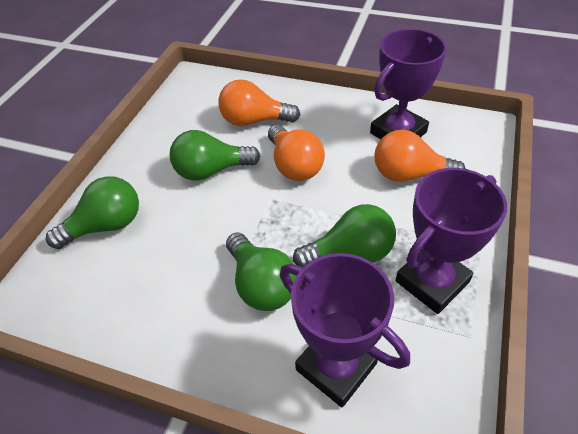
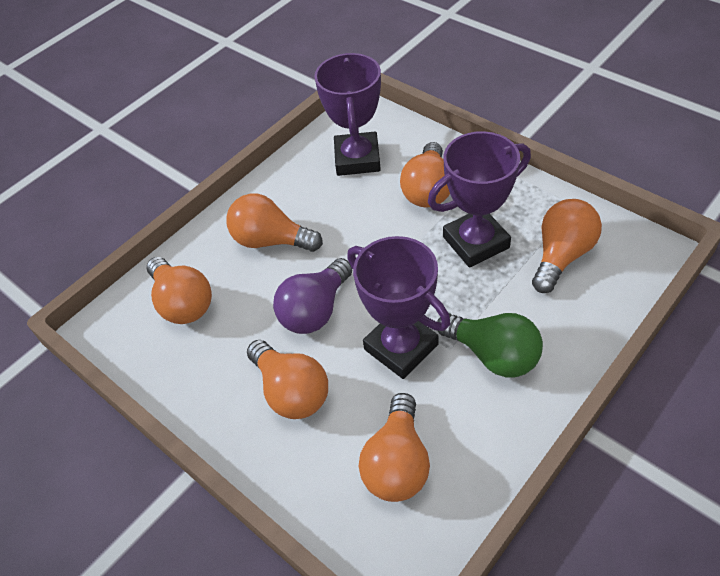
green light bulb: [46,176,139,249] [170,130,260,181] [226,232,296,311] [293,204,396,267] = 4 -> [437,313,543,378] = 1
orange light bulb: [218,79,300,126] [268,125,325,181] [374,130,466,182] = 3 -> [147,257,212,324] [226,194,323,252] [247,340,328,419] [359,393,430,502] [400,142,450,207] [532,199,602,293] = 6
purple light bulb: none = 0 -> [273,258,353,334] = 1

